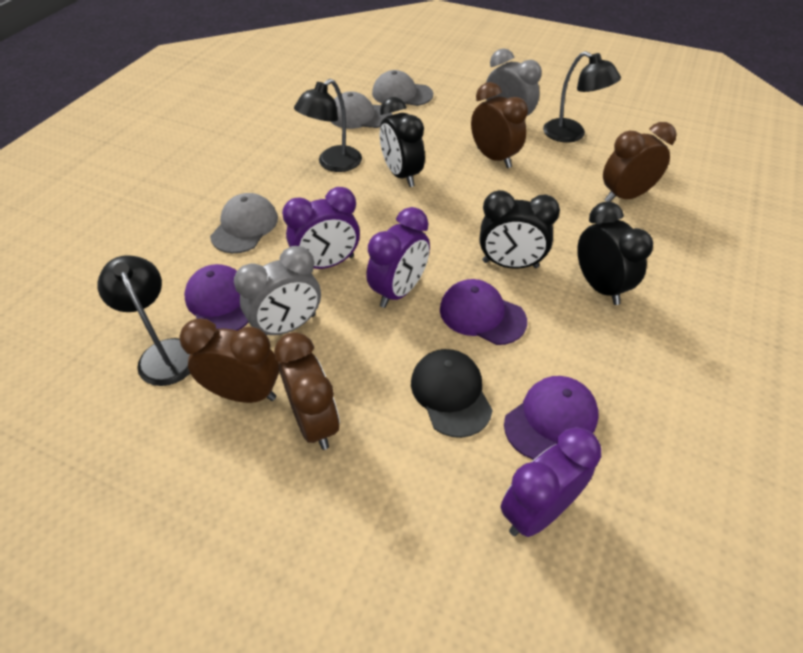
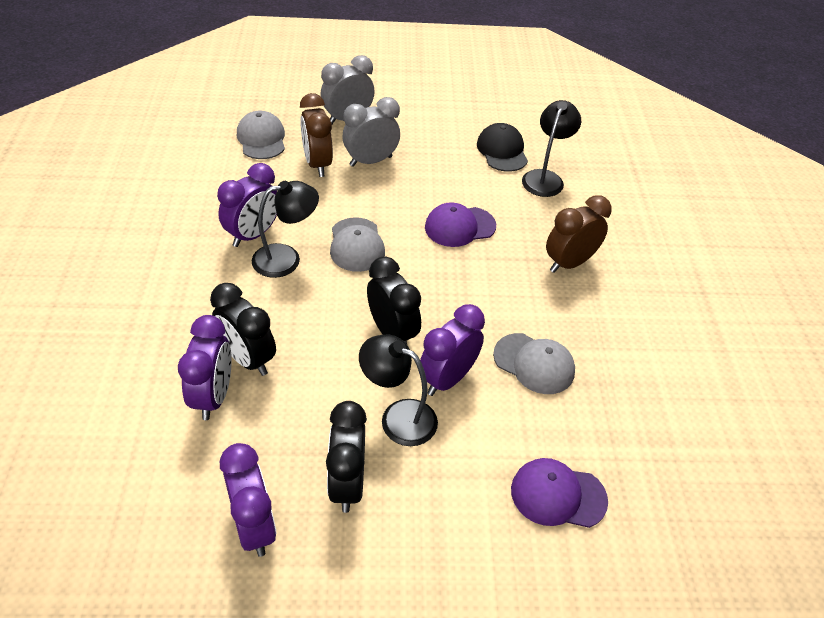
brown clock: [179,318,279,403] [274,332,340,450] [471,82,528,168] [603,122,677,202] = 4 -> [300,93,333,177] [546,195,612,273] = 2
purple cap: [184,264,249,331] [440,279,527,345] [504,376,599,460] = 3 -> [425,202,496,247] [511,458,608,528] = 2
purple clock: [282,187,360,269] [367,207,430,308] [500,427,601,537] = 3 -> [178,315,232,420] [217,163,277,247] [220,443,277,557] [419,304,485,396] = 4

